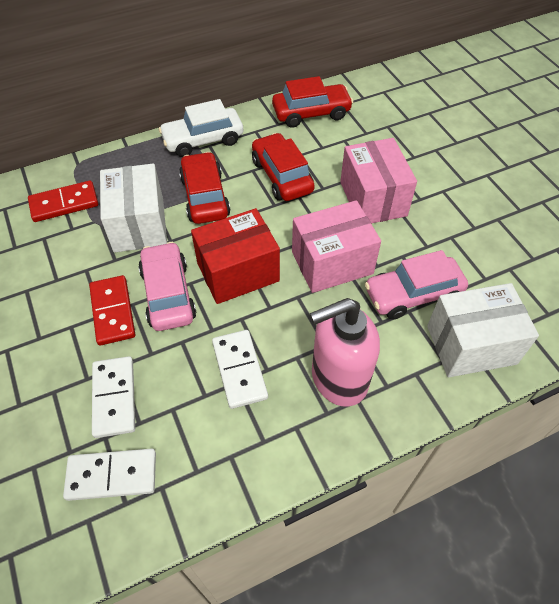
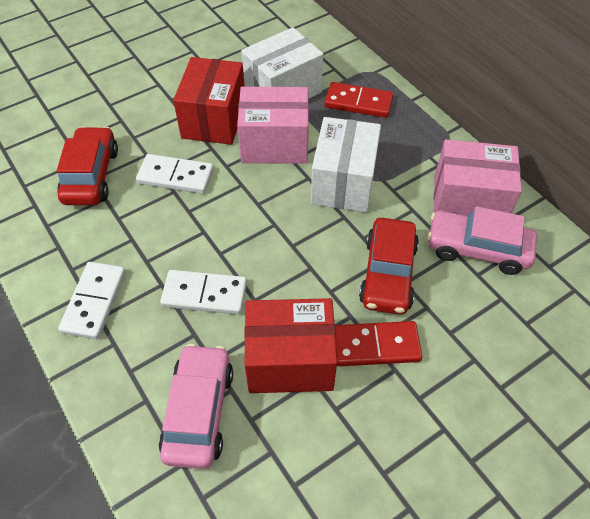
pink soap dispenser: [310,298,380,407] = 1 -> none = 0
red box: [191,208,280,304] = 1 -> [173,57,245,145] [244,298,337,393] = 2
red car: [179,152,230,224] [252,133,315,201] [272,76,353,128] = 3 -> [57,126,118,205] [359,218,419,315] = 2
white car: [159,99,243,157] = 1 -> none = 0

